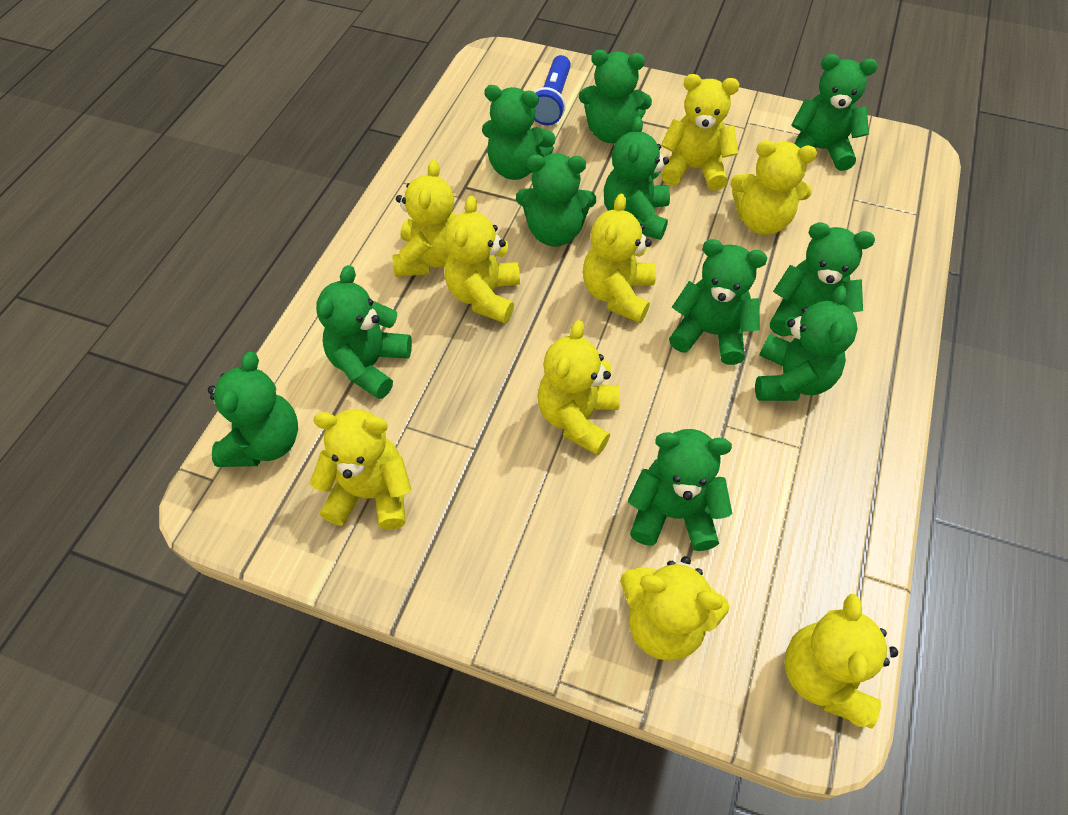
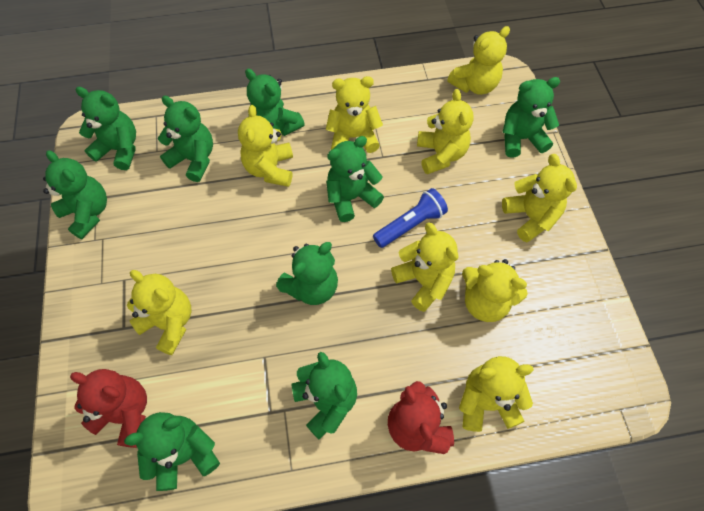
green teddy bear: [208,352,298,467] [316,265,412,399] [482,85,556,180] [516,153,596,247] [579,50,652,143] [604,116,670,240] [628,429,732,551] [669,239,767,365] [755,286,858,401] [770,222,875,336] [791,54,878,171] = 11 -> [43,150,107,239] [75,87,136,170] [124,412,220,491] [158,95,213,182] [245,69,305,136] [276,242,338,305] [291,352,357,439] [326,136,384,222] [502,77,560,158] = 9
red teddy bear: none = 0 -> [70,369,147,448] [388,381,454,454] = 2

